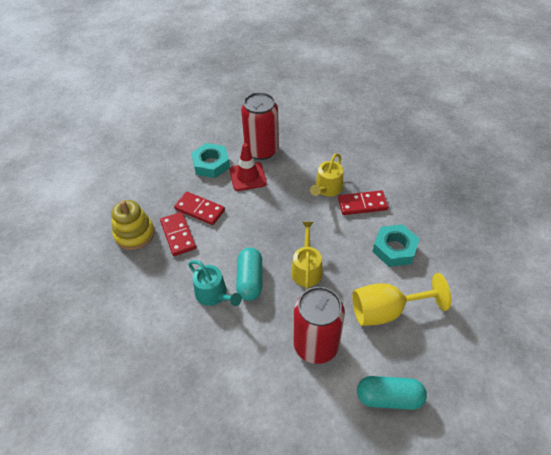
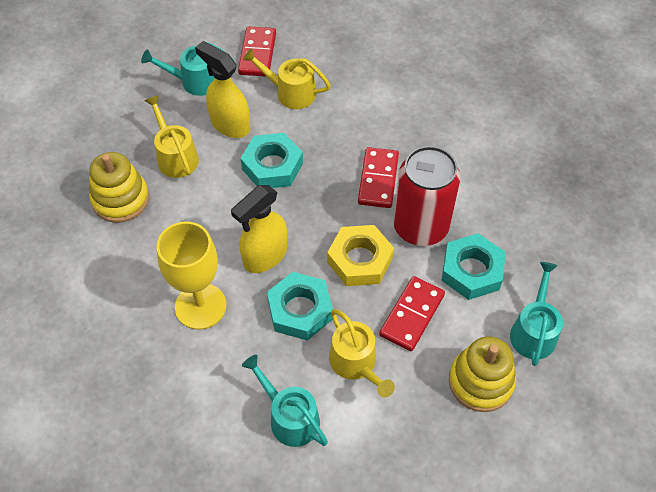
red can: [241,92,279,160] [294,287,345,364] = 2 -> [393,146,460,246] = 1
red traffic cone: [229,143,267,191] = 1 -> none = 0
turquoise capsule: [236,247,262,301] [357,376,427,410] = 2 -> none = 0
turquoise nut: [191,143,230,178] [373,224,420,267] = 2 -> [240,133,303,188] [267,272,333,341] [441,233,506,300] = 3
turquoise watering can: [188,260,242,306] = 1 -> [141,42,234,96] [242,355,328,447] [510,262,563,366] = 3
yellow nut: none = 0 -> [327,225,394,286] = 1
yellow spray bottle: none = 0 -> [195,41,250,138] [231,185,287,273] = 2
yellow stacking toy: [112,200,155,250] = 1 -> [89,152,149,223] [449,336,516,412] = 2
yellow watering can: [291,222,323,289] [310,153,343,197] = 2 -> [144,95,199,178] [243,48,331,109] [329,309,395,398] = 3

